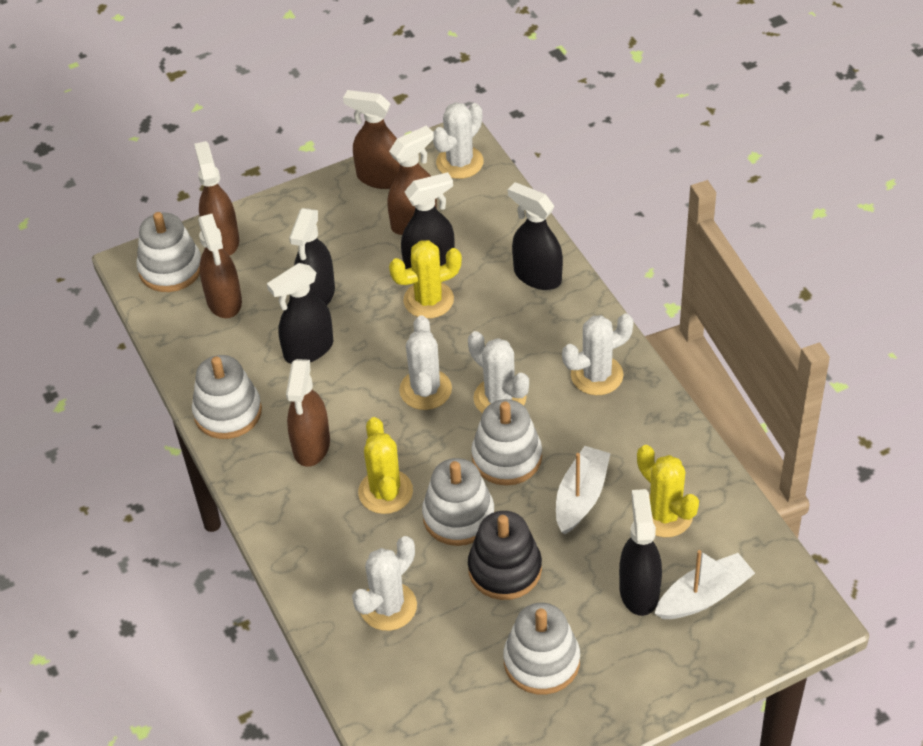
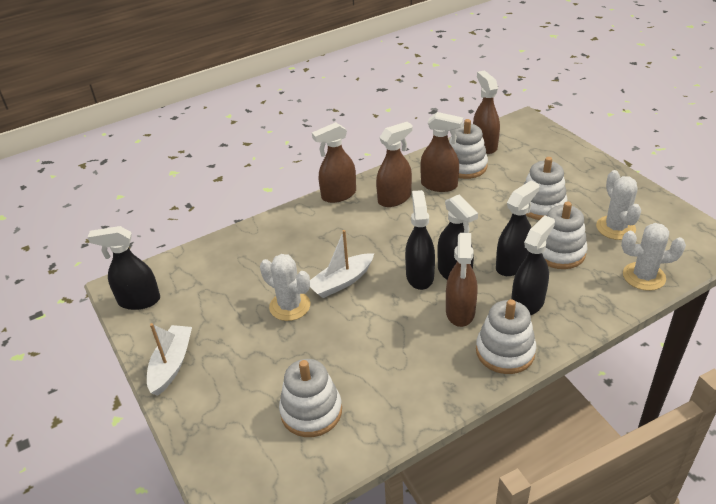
black stacking toy: [468,511,542,600] = 1 -> none = 0
white cactus: [352,536,417,631] [399,316,452,410] [433,102,484,179] [468,331,529,414] [562,313,634,395] = 5 -> [260,254,310,321] [596,170,641,240] [621,223,686,291] = 3
yellow cactus: [358,417,413,514] [389,240,462,319] [637,445,699,537] = 3 -> none = 0

